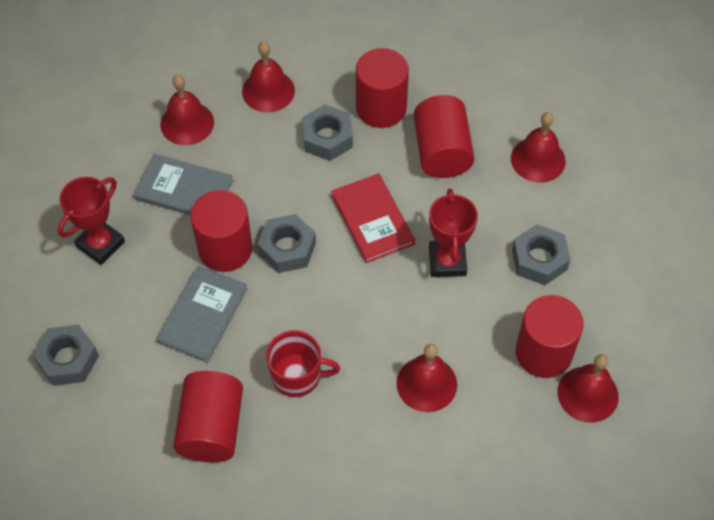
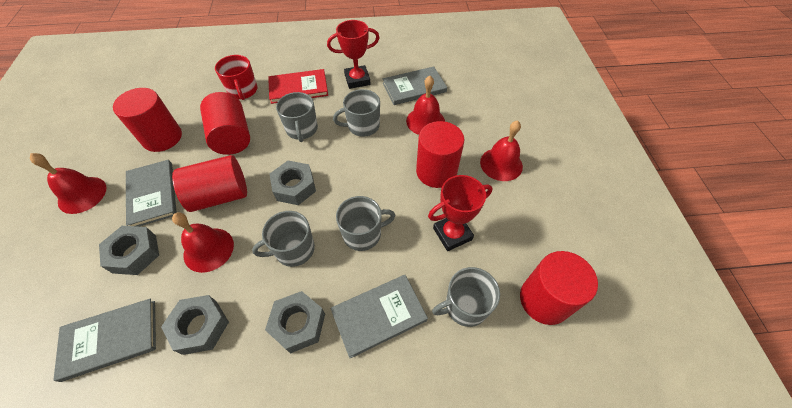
grey book: [133,154,233,215] [157,266,248,363] = 2 -> [53,298,156,382] [126,160,177,227] [330,275,428,358] [383,66,447,105] = 4
grey mug: none = 0 -> [252,211,315,267] [276,92,318,142] [333,89,380,137] [336,196,396,251] [432,267,500,327] = 5
red bell: [160,75,214,145] [242,42,295,112] [396,344,457,412] [511,112,566,183] [557,354,619,423] = 5 -> [30,153,107,214] [172,212,234,273] [406,76,445,135] [480,120,523,181] = 4

